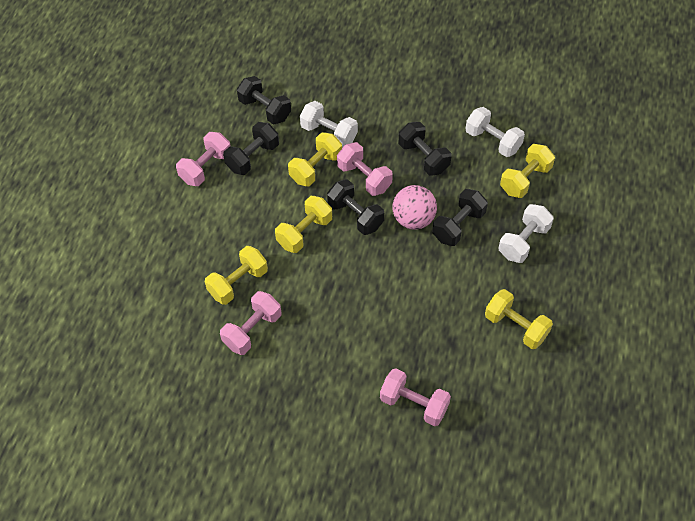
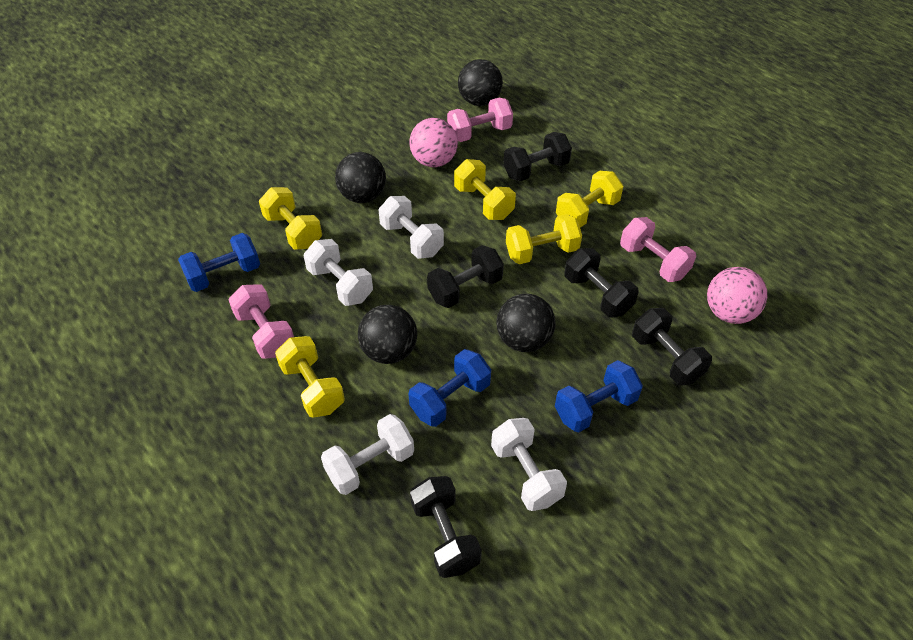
black ball: none = 0 -> [335,152,386,203] [358,305,417,364] [458,59,503,106] [496,294,556,352] = 4
blue dumbbell: none = 0 -> [178,233,260,292] [408,349,491,427] [555,360,643,432] = 3
pink ball: [393,185,437,230] = 1 -> [409,118,458,167] [707,267,767,324] = 2
pink dumbbell: [176,132,231,186] [220,291,281,355] [337,142,393,196] [380,368,451,426] = 4 -> [229,284,294,359] [447,98,513,142] [620,217,696,282] = 3
white dumbbell: [300,101,358,148] [466,107,525,157] [499,204,554,263] = 3 -> [304,239,373,306] [321,414,414,495] [379,196,444,259] [491,418,567,511] = 4

